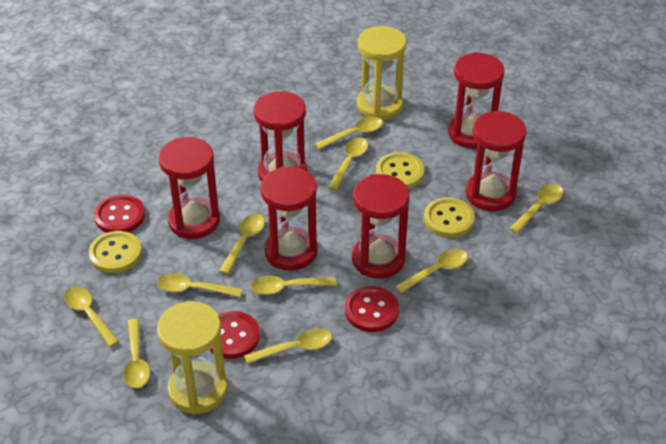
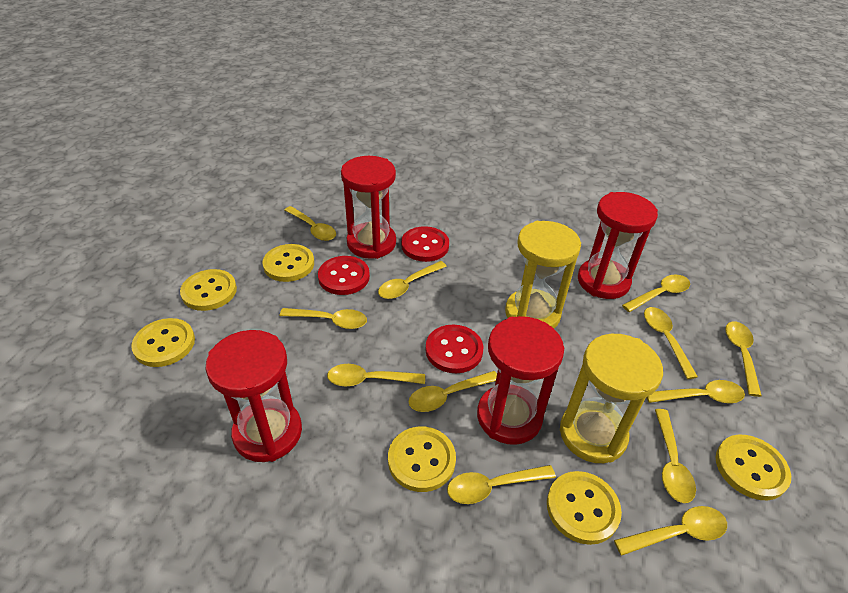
red hourglass: [159,137,220,239] [254,91,307,182] [260,167,318,271] [352,174,410,279] [448,52,505,149] [466,110,527,211] = 6 -> [205,330,302,462] [341,156,396,259] [477,316,564,445] [578,192,658,299] = 4
yellow button: [89,231,142,273] [376,152,424,189] [424,197,475,238] = 3 -> [131,318,195,367] [180,269,237,311] [262,244,314,282] [388,426,456,492] [547,471,622,545] [716,435,791,500] = 6
yellow spoon: [64,286,119,347] [123,319,150,388] [157,273,243,297] [219,214,265,274] [244,328,332,364] [251,276,337,295] [315,117,383,149] [328,137,368,190] [395,249,468,293] [509,184,564,233] = 10 -> [280,308,367,329] [284,206,336,241] [327,364,425,386] [378,261,447,299] [409,371,497,412] [447,465,556,504] [614,506,727,556] [622,275,690,312] [644,307,698,379] [646,380,745,403] [655,409,696,503] [725,321,762,397] = 12

